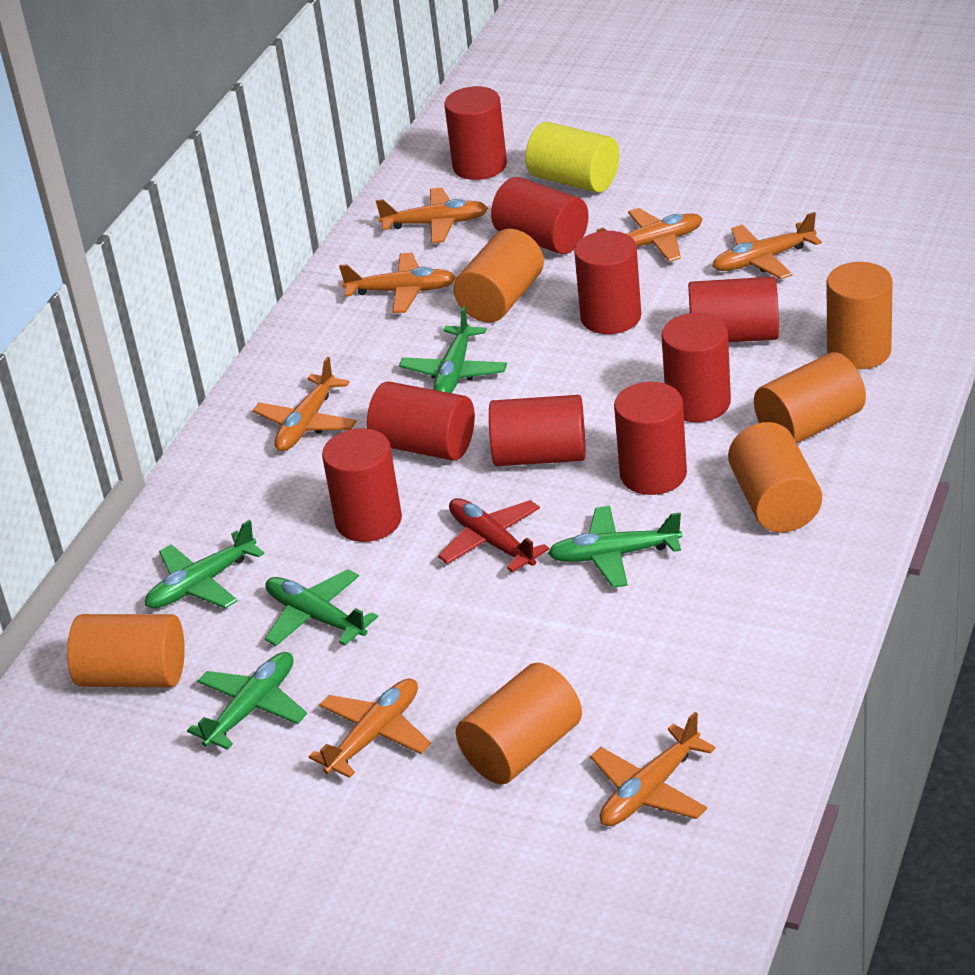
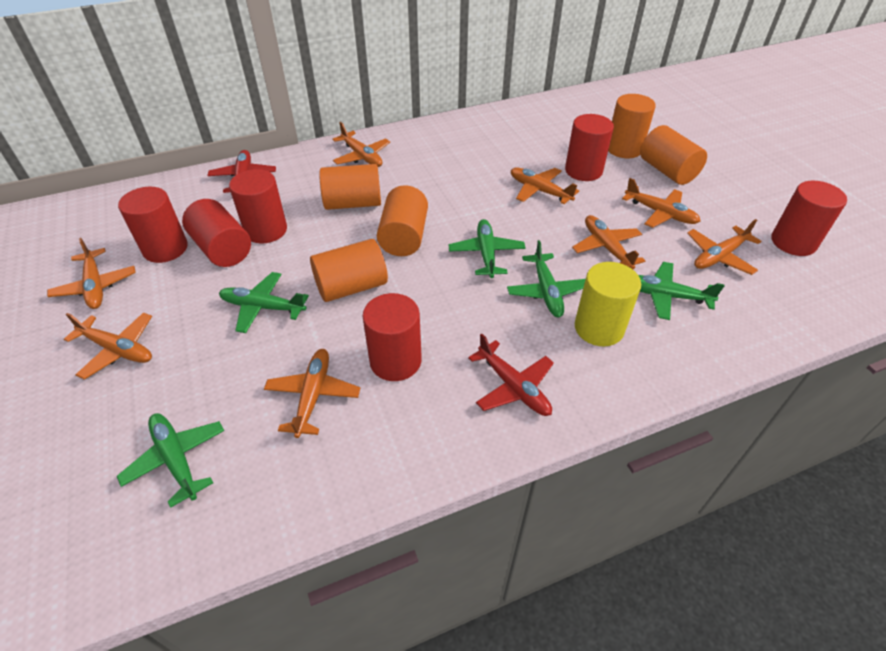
orange cylinder: [67,614,185,687] [454,229,544,322] [456,663,582,784] [728,422,822,532] [754,352,866,444] [827,262,893,369] = 6 -> [310,239,388,302] [319,164,381,210] [377,185,428,256] [608,94,656,158] [640,125,707,185] = 5
orange plane: [252,357,357,451] [308,678,431,778] [339,253,456,313] [376,187,488,243] [590,712,716,826] [597,208,703,262] [713,212,822,279] = 7 -> [47,238,136,309] [64,312,152,380] [264,349,360,438] [332,122,390,167] [511,167,579,204] [572,215,645,269] [622,178,700,228] [687,219,761,275] = 8
red cylinder: [322,428,402,542] [367,381,475,461] [444,86,507,180] [489,395,586,466] [491,177,589,254] [574,231,641,334] [614,382,687,495] [661,313,731,422] [688,277,779,342] = 9 -> [118,187,188,263] [182,199,251,267] [229,169,287,243] [363,293,422,381] [565,114,614,181] [772,181,847,256] = 6
red plane: [438,498,549,572] = 1 -> [207,150,276,193] [468,334,554,416] = 2

